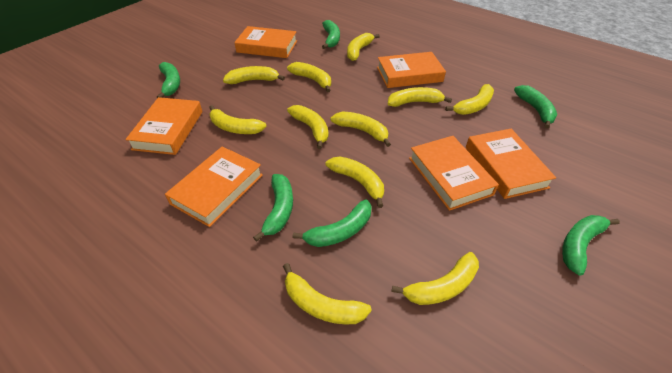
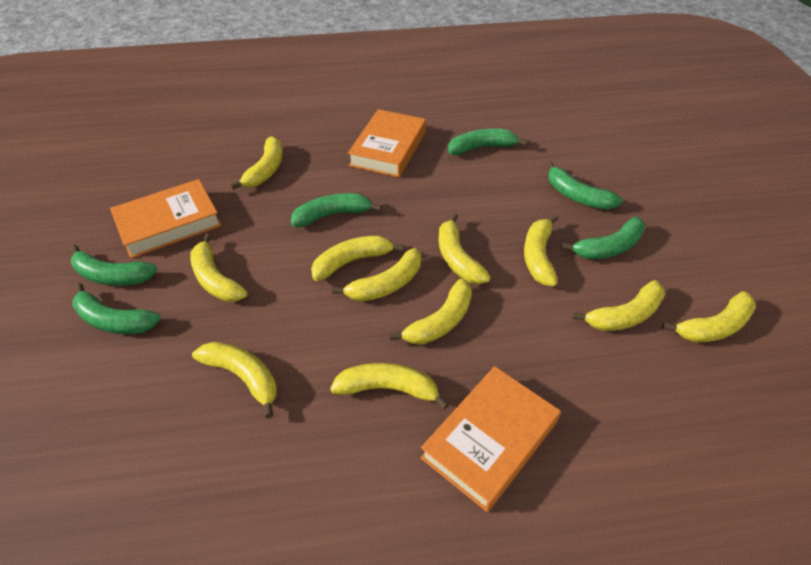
orange book: [125,97,203,155] [165,147,263,227] [234,26,297,58] [377,52,446,88] [409,136,499,211] [466,129,556,199] = 6 -> [110,179,222,258] [348,109,426,177] [420,366,561,512] = 3

